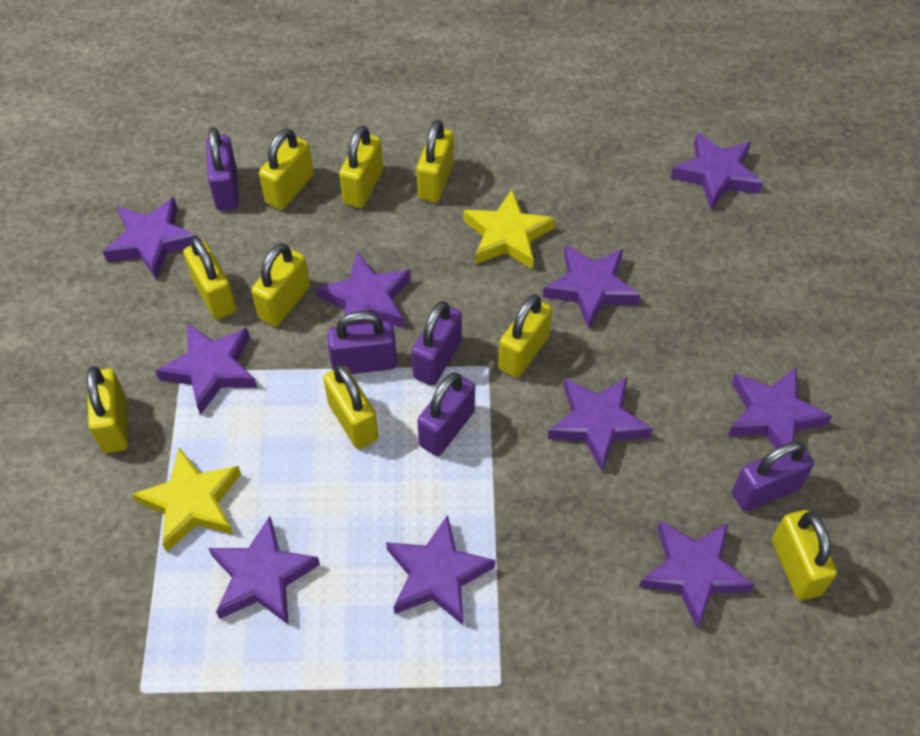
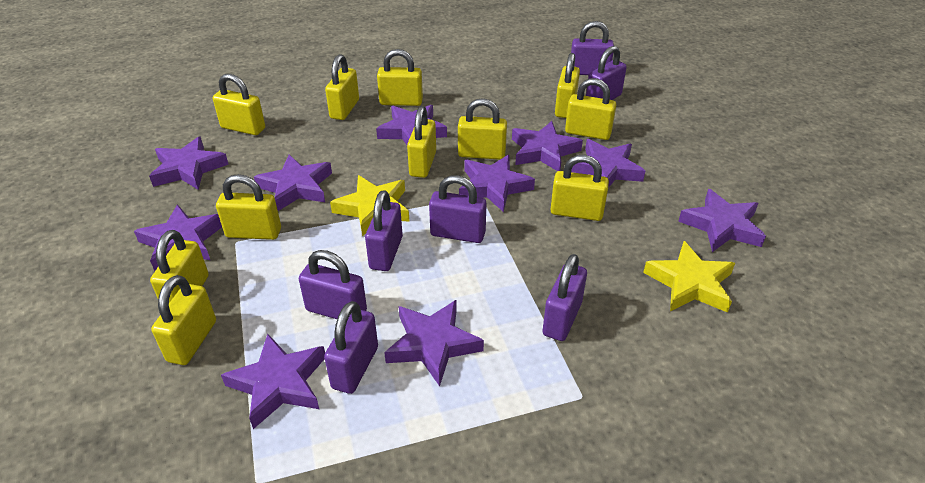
purple padlock: [206,127,239,210] [327,311,397,374] [412,301,462,386] [417,372,475,456] [732,442,814,512] = 5 -> [299,250,367,319] [324,301,378,394] [365,190,403,271] [429,175,487,243] [542,254,587,341] [571,21,614,75] [586,46,627,100] = 7
yellow padlock: [87,366,128,453] [183,236,236,320] [251,243,310,327] [259,128,314,210] [323,365,379,449] [339,125,383,208] [417,120,454,203] [498,294,552,378] [772,510,837,601] = 9 -> [150,230,209,303] [151,275,216,365] [213,74,265,135] [216,174,281,240] [325,54,359,120] [377,49,423,106] [407,106,436,178] [458,98,507,160] [550,155,609,221] [555,53,580,118] [565,78,616,140] = 11

